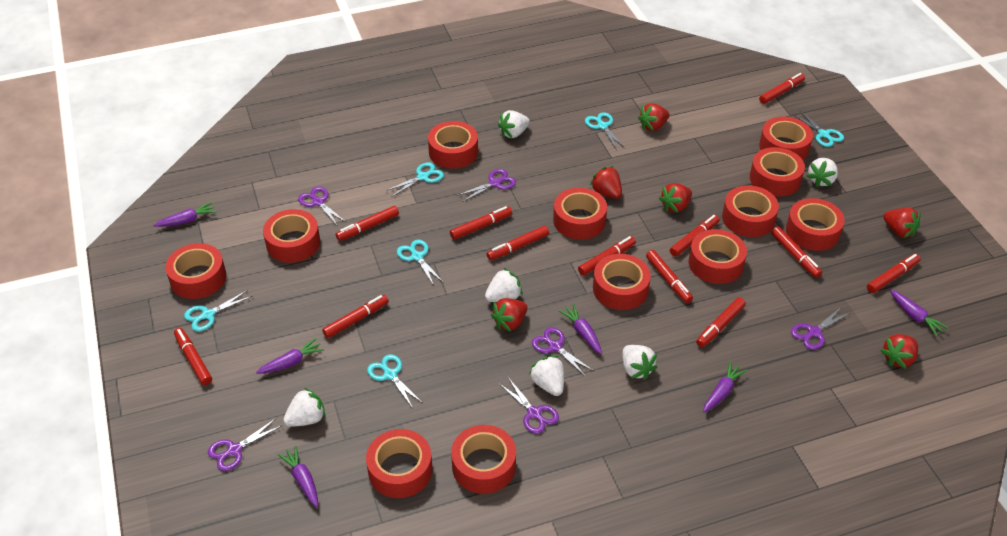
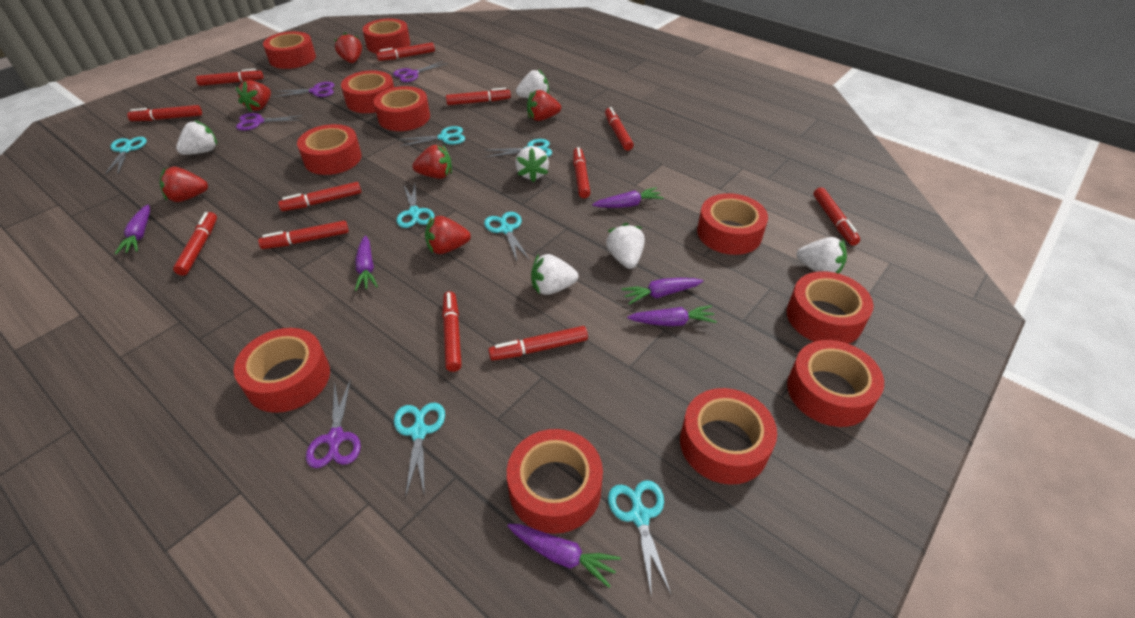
purple scissors: [208,419,282,471] [298,186,347,225] [457,169,516,202] [499,377,559,434] [532,327,594,377] [791,307,850,350] = 6 -> [236,113,303,131] [274,82,335,97] [306,379,361,468] [393,61,448,82] = 4
red tape: [165,243,226,299] [263,209,320,263] [366,429,432,498] [428,121,478,169] [451,425,516,494] [553,188,607,240] [593,254,651,310] [689,229,747,284] [722,185,779,237] [750,147,805,196] [759,117,813,160] [786,198,845,251] = 12 -> [234,328,330,413] [263,31,316,69] [297,124,362,175] [341,70,394,113] [363,19,410,53] [374,86,430,131] [507,429,603,534] [680,388,777,485] [697,193,768,255] [787,271,873,344] [787,340,884,427] = 11
turquoise scissors: [184,290,253,332] [367,354,423,408] [386,162,444,197] [397,240,444,286] [585,112,625,150] [793,111,844,147] = 6 -> [105,137,147,175] [394,402,445,498] [397,183,434,228] [399,126,465,146] [484,212,530,261] [485,139,552,157] [608,480,671,598] = 7

